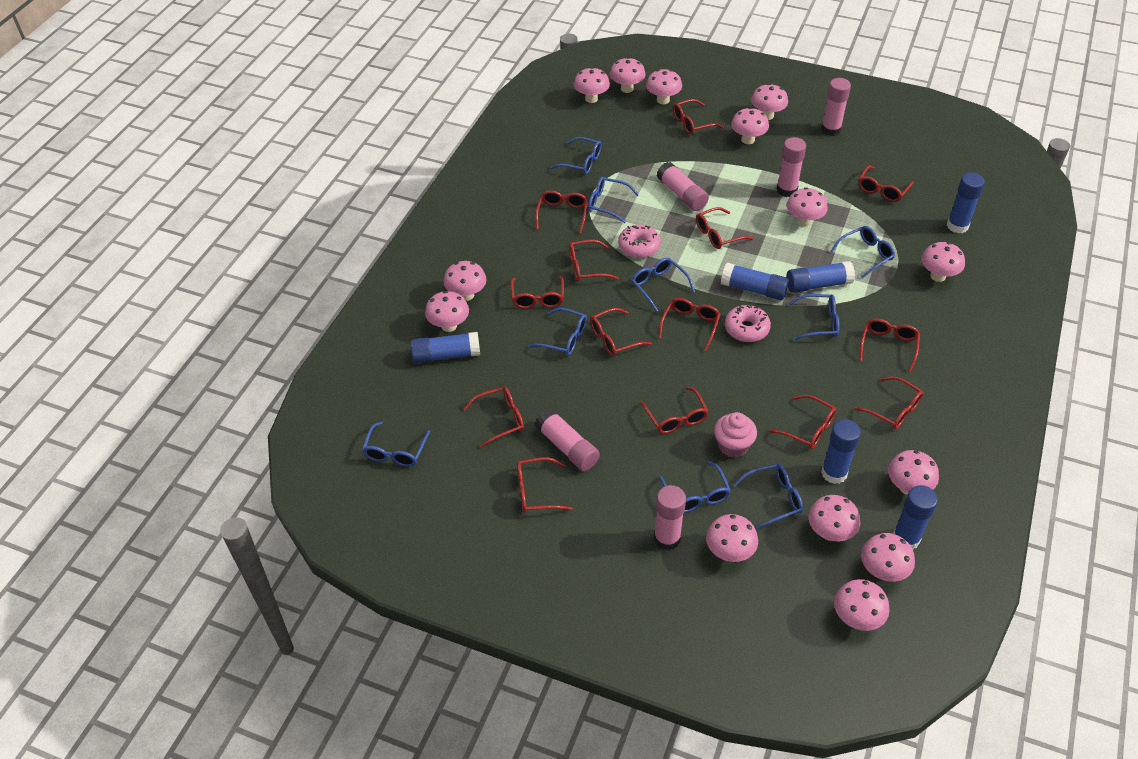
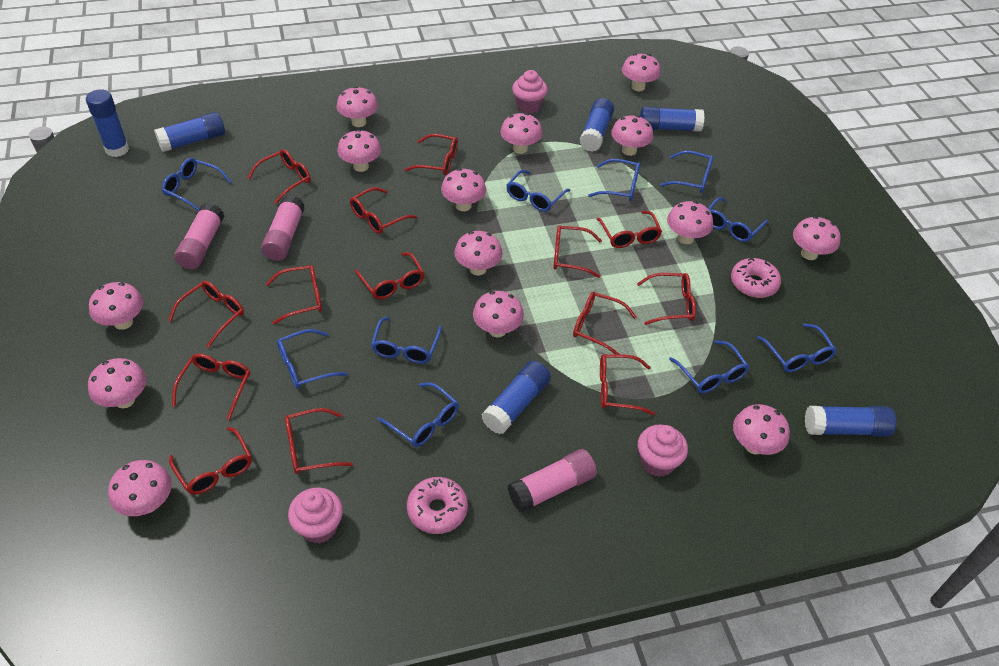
blue glasses: [362,422,431,467] [528,308,587,356] [551,137,602,174] [588,177,639,223] [632,258,695,312] [659,461,731,513] [733,464,803,530] [788,294,840,340] [831,226,895,278] = 9 -> [162,158,232,210] [277,329,348,389] [371,317,442,364] [377,382,459,447] [506,170,570,212] [588,159,640,201] [660,150,713,193] [669,340,749,393] [708,197,768,242] [757,323,837,372] = 10
pink cupcake: [714,412,757,458] = 1 -> [288,487,343,543] [512,70,548,113] [638,425,688,477] = 3
pink glue stick: [535,408,600,471] [654,485,686,550] [657,162,709,211] [777,137,806,197] [821,78,851,136] = 5 -> [174,203,224,269] [261,195,305,261] [508,449,597,513] = 3

